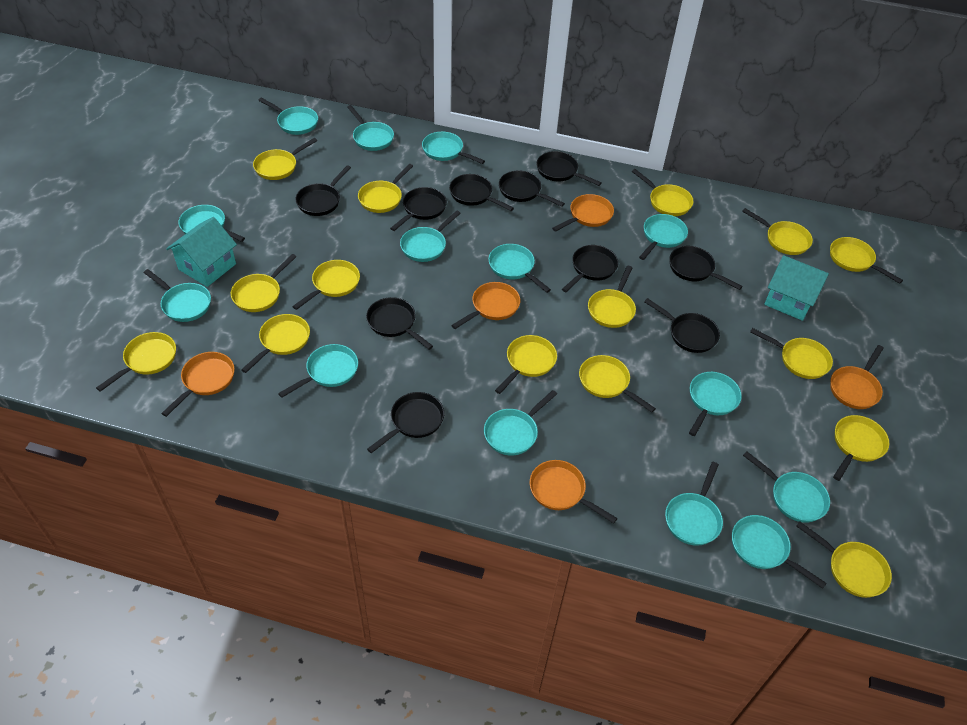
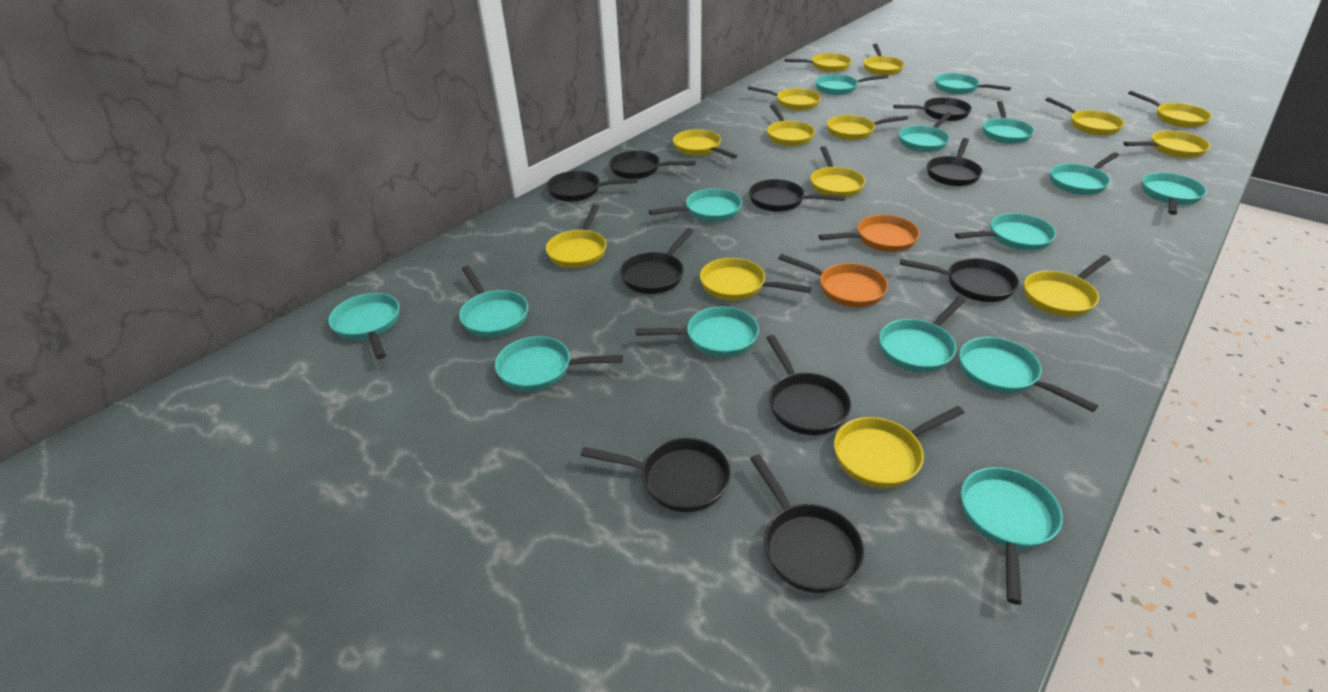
orange pan: [161,352,235,417] [451,282,520,329] [530,460,618,523] [552,194,614,232] [830,345,884,409] = 5 -> [778,254,888,307] [819,215,920,252] = 2
turquoise house: [166,217,237,287] [764,255,829,321] = 2 -> none = 0
turquoise pan: [144,269,211,322] [179,205,245,242] [258,97,318,135] [278,344,358,398] [347,105,394,151] [400,210,461,262] [422,132,485,164] [484,390,557,456] [489,244,551,293] [639,214,688,260] [665,462,723,546] [689,372,742,436] [732,515,827,589] [743,451,830,523] = 14 -> [328,293,399,359] [459,266,528,337] [495,336,623,391] [636,306,759,357] [649,188,742,222] [815,74,888,95] [879,296,966,372] [899,112,952,152] [935,73,1011,94] [955,213,1056,251] [959,337,1098,412] [961,467,1063,605] [983,101,1034,144] [1050,152,1119,195] [1142,172,1207,215] = 15
yellow pan: [96,332,176,392] [231,254,296,312] [241,314,310,373] [253,138,317,180] [292,260,360,310] [358,164,413,213] [495,335,557,394] [579,355,656,413] [588,266,636,328] [632,169,693,216] [742,208,813,255] [750,328,833,379] [796,522,892,598] [830,237,903,284] [833,415,889,481] = 15 -> [546,204,606,268] [673,129,737,159] [700,258,812,301] [748,86,821,111] [767,104,815,146] [785,53,852,72] [810,146,865,198] [827,115,908,140] [834,406,964,488] [864,44,904,75] [1024,255,1111,317] [1045,97,1125,136] [1123,130,1210,158] [1128,91,1212,128] = 14

